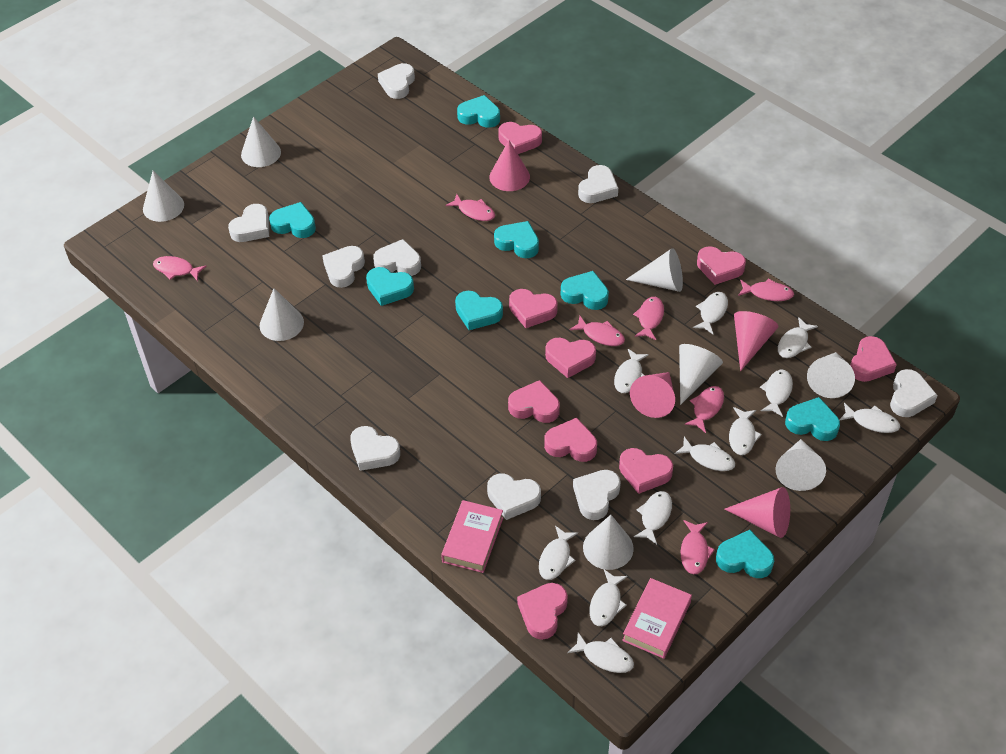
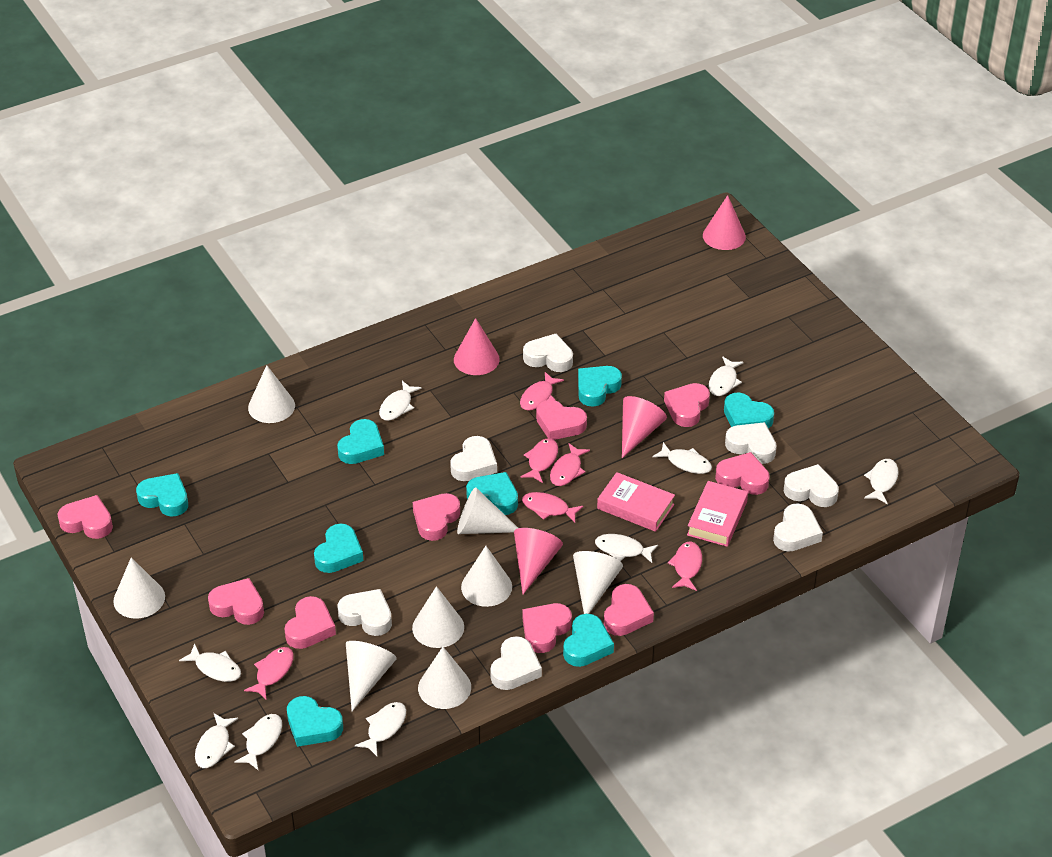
pink fish: [153,256,207,281] [446,194,495,221] [570,316,625,346] [633,297,664,340] [681,520,715,574] [685,386,724,433] [738,279,794,301] = 7 -> [244,647,294,699] [520,372,564,411] [521,438,558,483] [522,492,584,523] [550,443,590,486] [668,541,702,591] = 6
white fish: [539,526,578,580] [567,632,634,673] [589,569,628,626] [614,349,649,393] [634,491,672,544] [675,437,735,471] [693,292,728,334] [729,407,762,455] [760,370,793,417] [778,317,818,358] [839,403,900,433] = 11 -> [179,643,241,682] [195,713,238,768] [234,714,282,770] [355,702,406,756] [379,381,422,421] [595,534,658,563] [652,442,712,474] [709,356,744,396] [864,459,899,504] = 9
white heart: [228,204,269,242] [322,246,365,288] [350,426,400,471] [373,239,421,276] [378,63,415,99] [487,473,541,520] [573,470,621,520] [578,165,618,203] [890,369,938,417] = 9 -> [337,589,392,636] [450,436,497,481] [490,636,542,690] [523,334,573,372] [725,422,777,464] [773,503,823,552] [784,464,839,507] = 7

